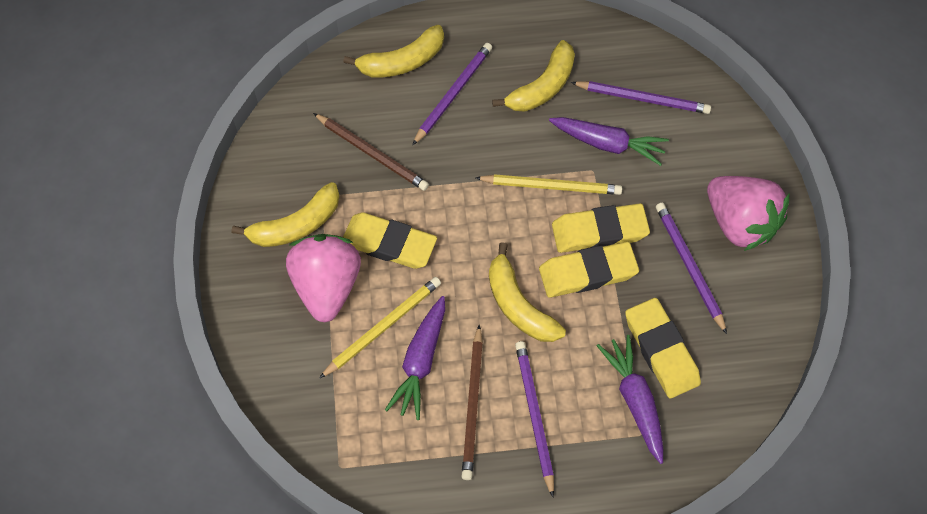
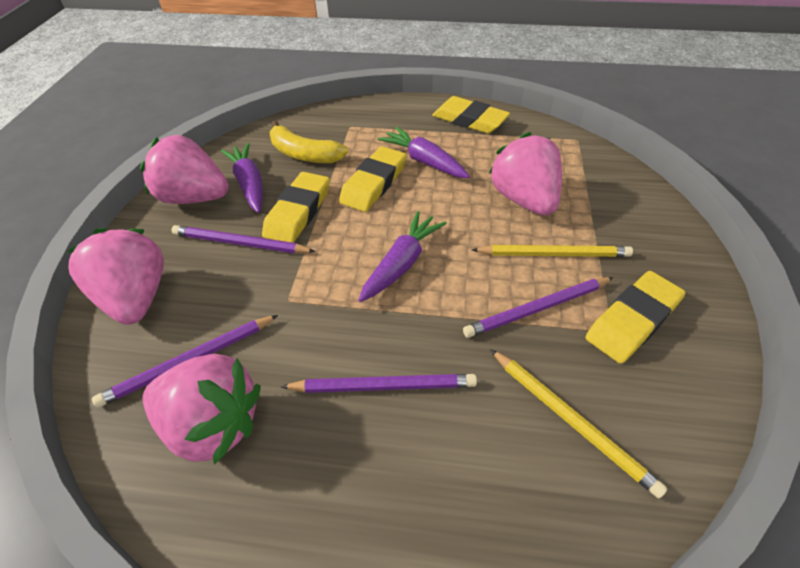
brown pencil: [313,113,429,191] [462,324,483,480] = 2 -> none = 0
pink strawberry: [286,234,361,322] [707,176,789,251] = 2 -> [67,228,164,325] [140,135,229,204] [143,354,261,465] [489,132,562,216] = 4
yellow banana: [232,182,340,247] [343,25,444,77] [489,242,566,342] [492,40,575,111] = 4 -> [270,121,348,163] = 1

